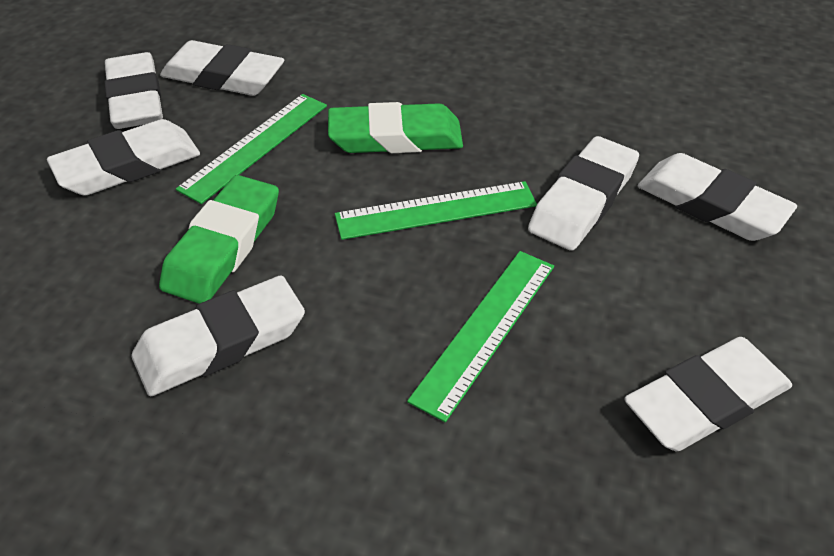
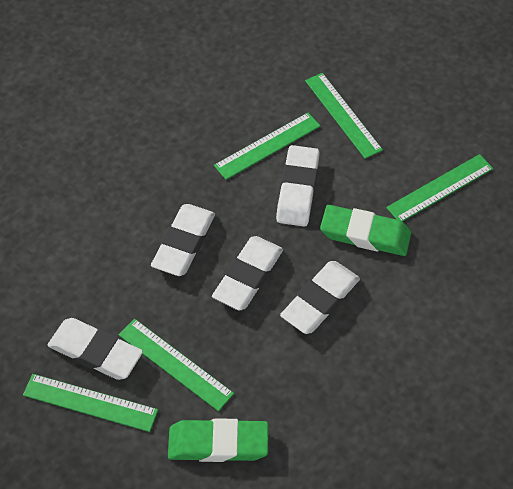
green ruler: [176,94,327,204] [335,181,537,240] [407,251,554,422] = 3 -> [23,374,158,432] [119,319,234,411] [214,113,320,180] [305,73,383,159] [386,154,493,221] = 5
white eraser: [47,119,200,196] [104,52,163,129] [132,276,305,396] [160,40,284,96] [528,136,639,251] [624,337,792,451] [638,153,797,241] = 7 -> [48,318,143,380] [151,204,215,276] [212,236,283,311] [276,145,320,227] [280,261,360,334] = 5

